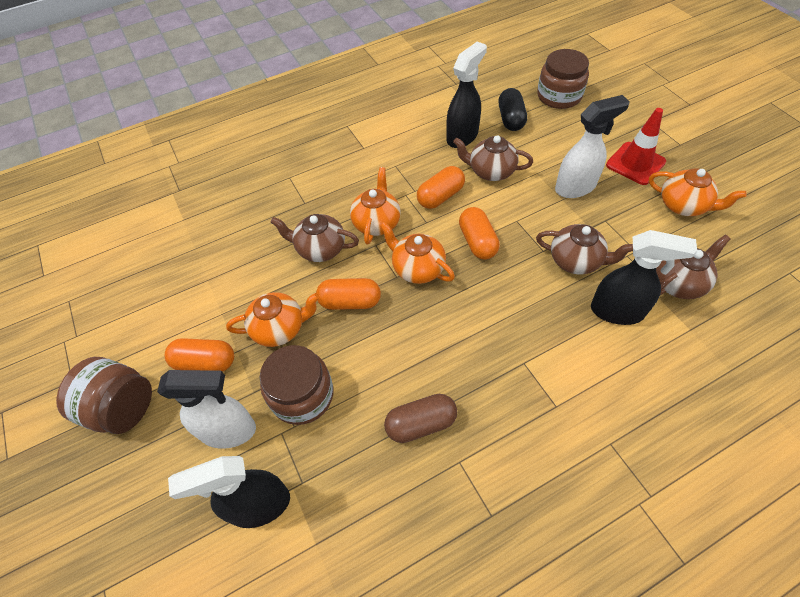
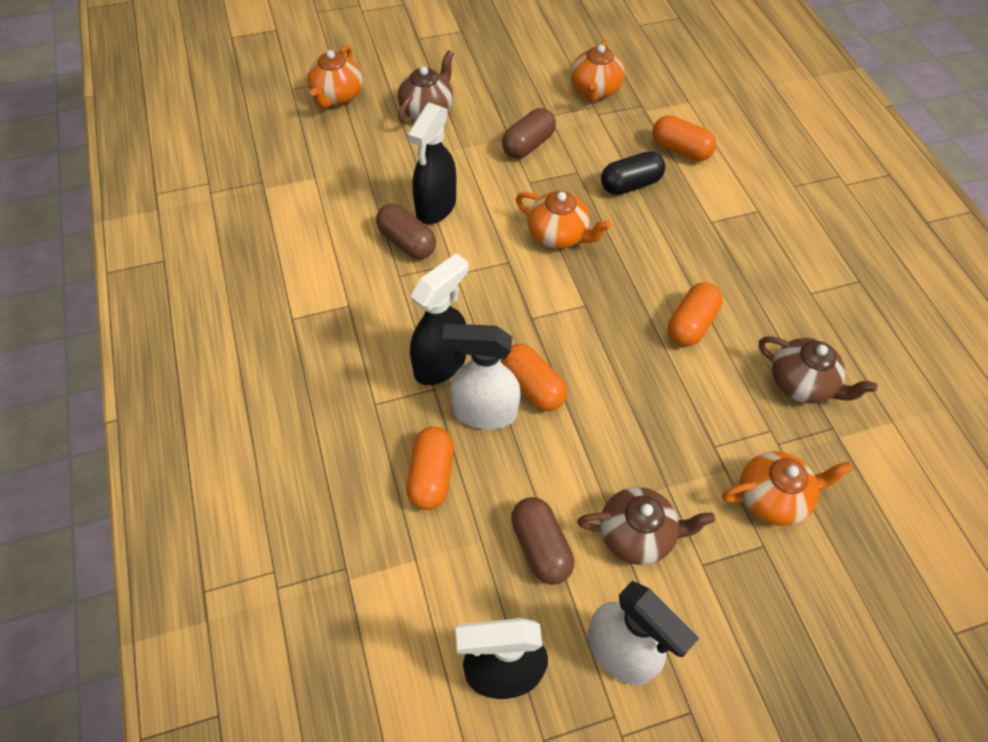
brown capsule: [384,394,457,443] = 1 -> [376,204,436,259] [502,108,556,159] [511,497,574,584] = 3
brown jar: [56,357,152,434] [260,345,333,425] [537,49,589,109] = 3 -> none = 0
brown teapot: [270,214,359,262] [453,135,533,181] [536,224,633,274] [656,235,731,299] = 4 -> [398,50,454,124] [577,487,715,565] [759,336,878,404] = 3
red traffic cone: [606,108,666,185] = 1 -> none = 0

